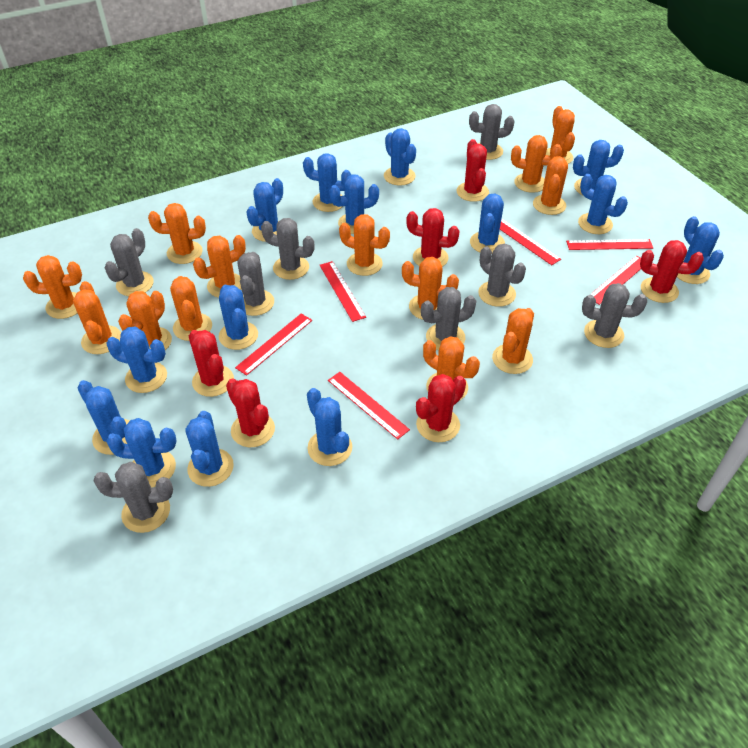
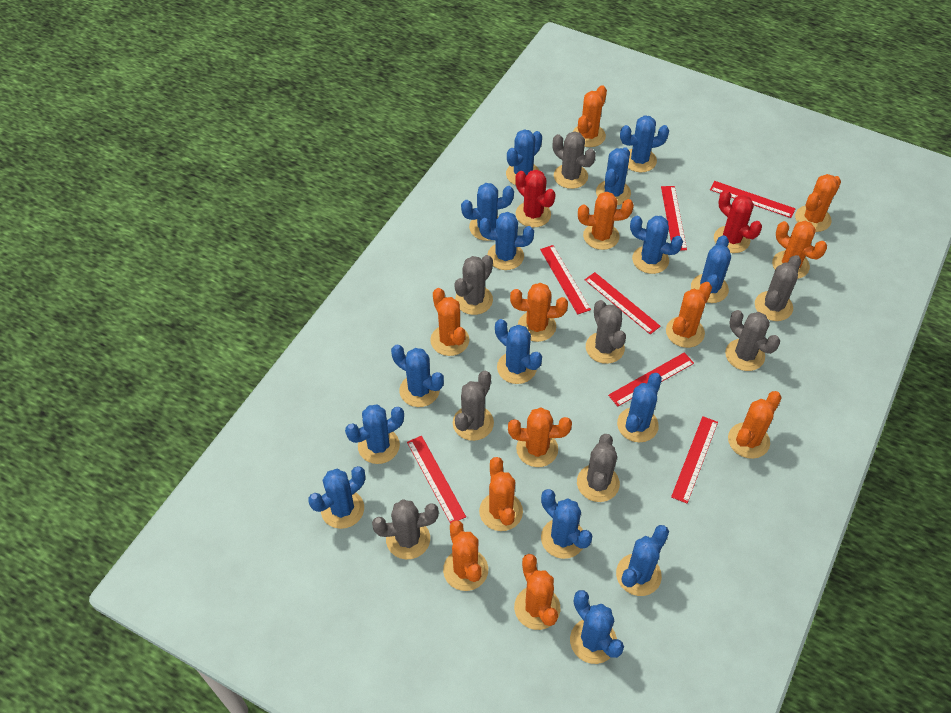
blue cactus: [78,380,130,455] [106,327,167,393] [106,418,177,488] [185,411,234,487] [219,285,258,350] [246,178,283,242] [303,153,352,212] [307,388,352,466] [329,175,379,234] [384,128,416,186] [470,194,505,253] [573,140,624,195] [578,174,628,234] [677,216,724,284] = 14 -> [308,466,365,529] [345,404,404,464] [391,345,444,407] [461,183,514,241] [479,212,534,270] [495,319,542,384] [506,129,542,185] [541,489,593,559] [570,590,624,664] [596,147,631,205] [616,525,669,596] [617,373,662,442] [620,115,669,172] [630,216,683,274] [691,235,731,303] = 15
orange cactus: [23,255,82,319] [73,281,121,354] [118,291,172,350] [148,203,206,264] [170,276,212,341] [193,235,246,298] [339,214,390,276] [402,257,459,320] [423,336,480,401] [492,308,534,374] [511,135,562,193] [533,156,568,215] [546,106,575,164] = 13 -> [430,288,469,356] [443,520,488,591] [479,457,523,531] [508,408,572,467] [510,283,568,342] [514,554,560,630] [573,85,607,147] [578,192,634,250] [666,282,712,348] [728,391,782,459] [772,221,827,279] [795,174,841,232] = 12
red cactus: [189,330,234,397] [226,379,275,447] [406,208,460,267] [416,374,466,442] [456,139,489,202] [640,240,704,303] = 6 -> [515,170,556,227] [714,190,762,253] = 2
red ruler: [235,313,312,376] [320,261,366,322] [328,372,410,439] [500,219,561,265] [566,239,653,250] [590,256,641,305] = 6 -> [407,436,466,524] [540,245,591,315] [585,272,661,334] [608,352,694,407] [661,186,687,250] [671,416,718,503] [710,181,795,218] = 7

